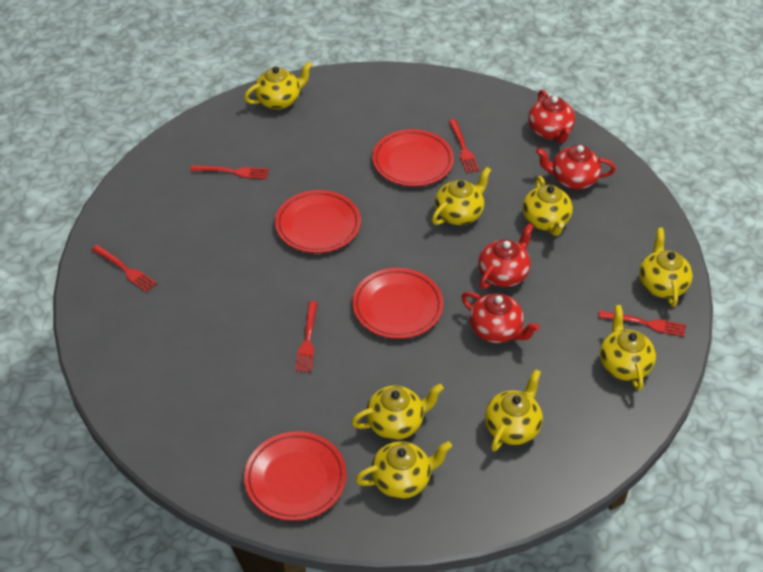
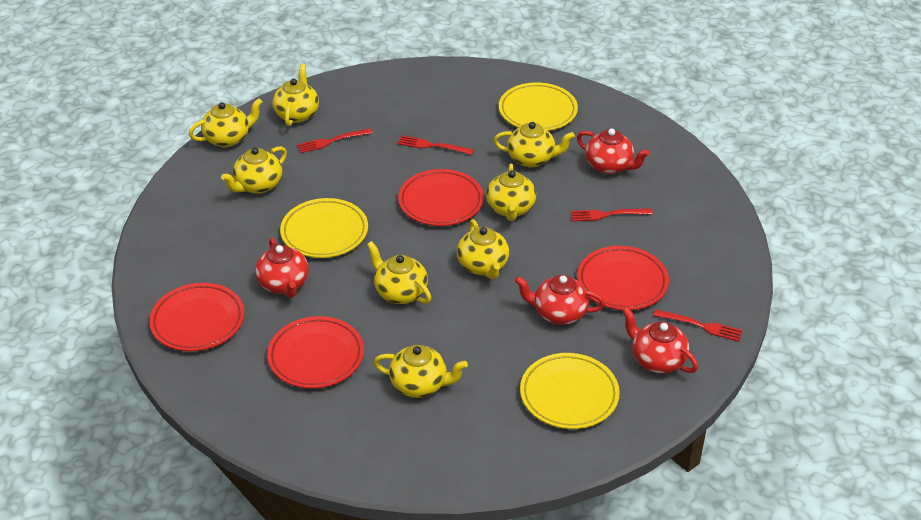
red fork: [92,245,157,292] [191,165,269,179] [296,301,318,372] [449,119,480,173] [598,311,686,337] = 5 -> [297,128,373,153] [398,135,474,155] [571,209,653,222] [653,309,743,342] = 4
yellow plate: none = 0 -> [280,198,368,258] [499,82,578,131] [520,353,620,429] = 3

